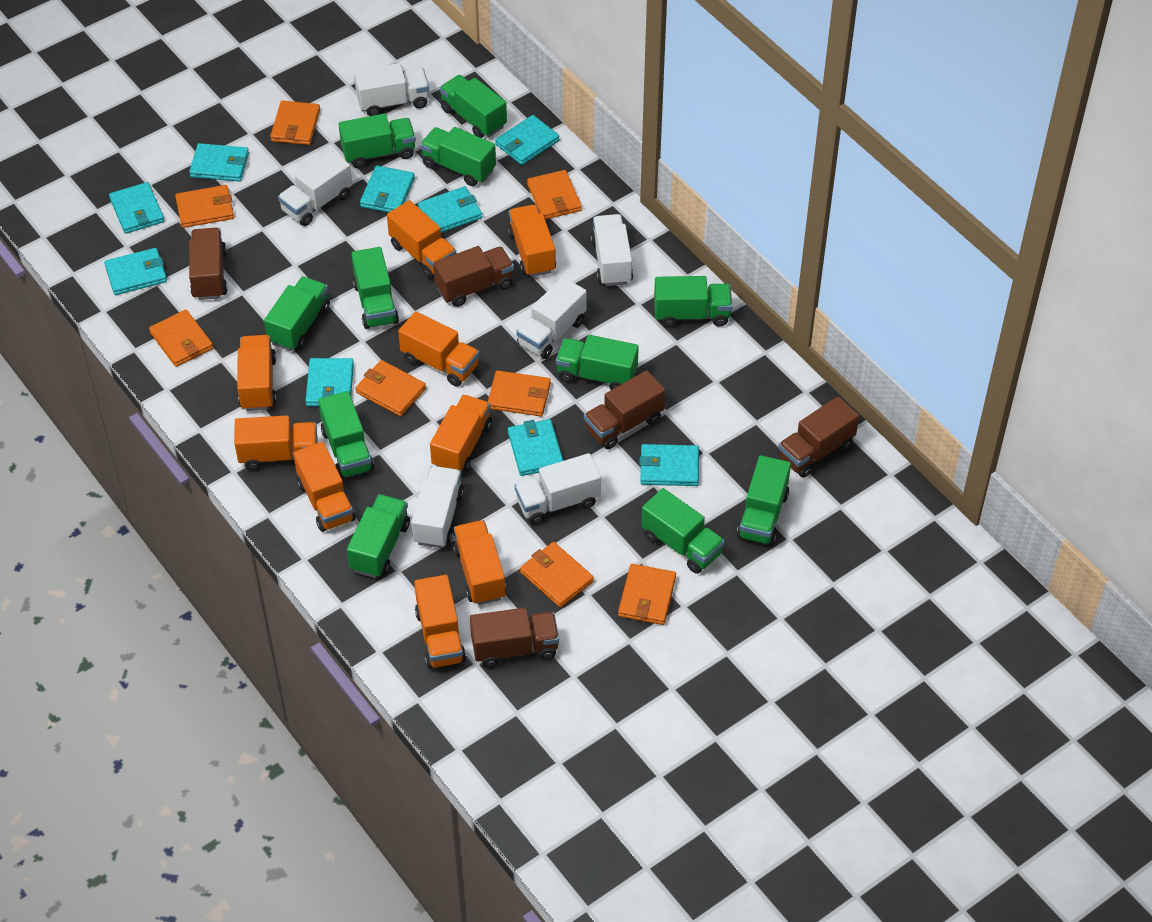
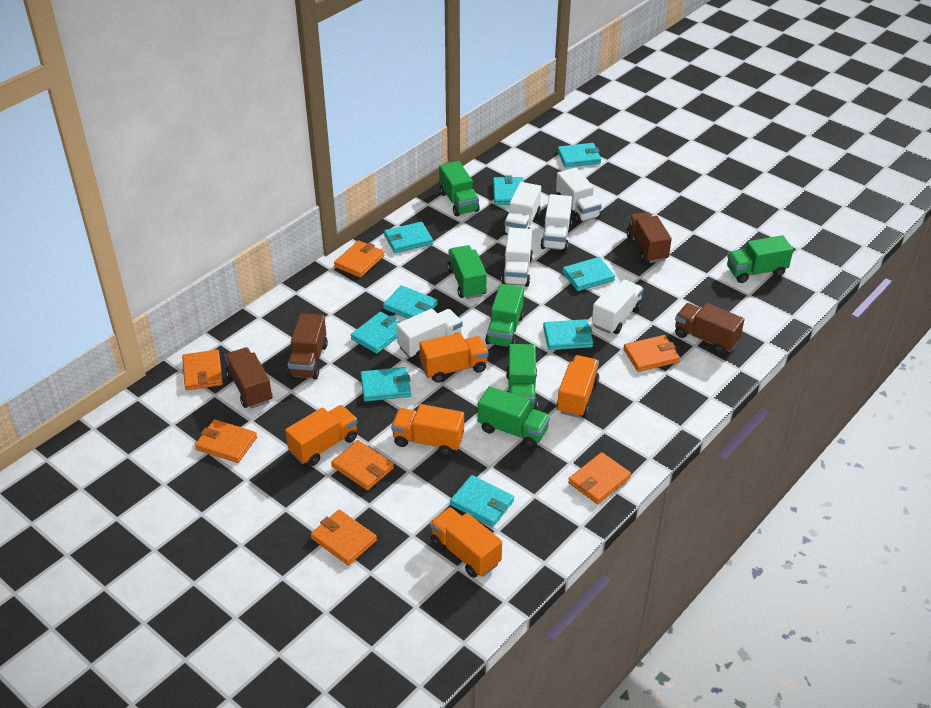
brown truck: [189,228,227,300] [433,246,514,307] [470,608,559,668] [584,370,665,449] [778,397,859,478] = 5 -> [225,347,272,408] [287,313,328,379] [626,212,672,263] [675,303,745,354] = 4
green truck: [264,276,330,351] [318,391,374,479] [339,114,416,168] [347,494,410,578] [351,247,399,329] [420,127,496,186] [440,75,507,138] [556,335,639,390] [641,488,725,574] [654,276,732,328] [737,455,791,545] = 11 -> [439,161,480,216] [447,245,487,299] [478,386,550,448] [485,284,524,347] [506,344,538,410] [727,235,793,283] = 6
orange truck: [234,416,318,470] [237,335,276,411] [293,442,356,532] [387,200,456,279] [398,311,480,387] [414,575,466,668] [430,395,492,472] [453,520,506,605] [507,205,556,277] = 9 -> [285,405,358,466] [391,404,464,456] [420,333,488,382] [430,507,502,578] [556,355,599,418] = 5
orange wallet: [149,310,213,367] [175,185,234,228] [270,101,320,145] [356,360,426,416] [488,371,551,416] [520,542,594,608] [527,170,582,220] [618,564,676,625] = 8 -> [182,349,223,391] [195,419,257,463] [310,510,377,565] [331,440,394,490] [334,240,384,278] [568,452,631,504] [623,335,680,372] = 7

